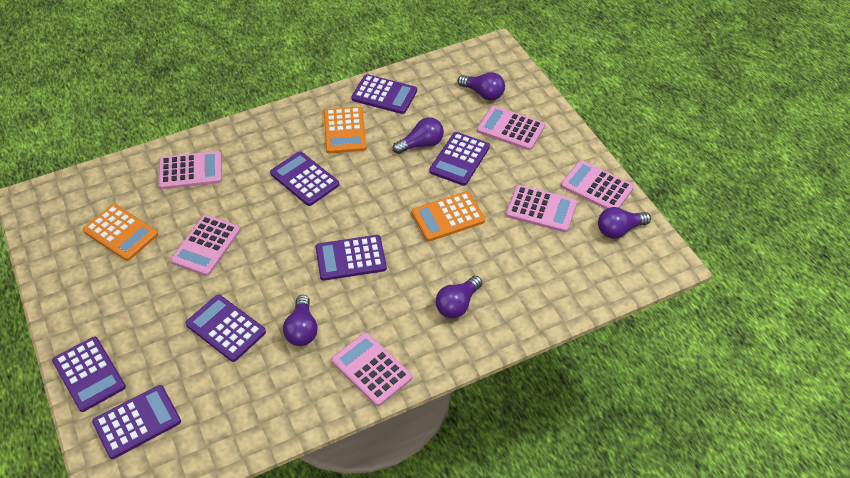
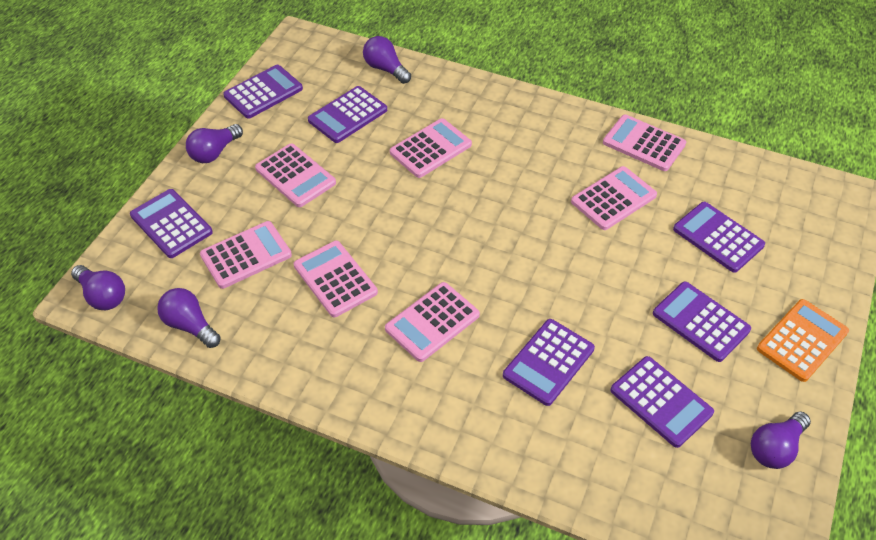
orange calculator: [83,204,158,261] [324,106,366,154] [412,191,485,241] = 3 -> [757,299,849,382] = 1
pink calculator: [158,151,222,189] [170,215,241,276] [331,332,412,406] [477,106,545,150] [506,185,577,232] [561,160,634,209] = 6 -> [200,221,292,289] [255,143,336,207] [294,241,378,317] [385,282,480,362] [390,118,472,178] [571,166,657,230] [603,114,686,171] = 7

